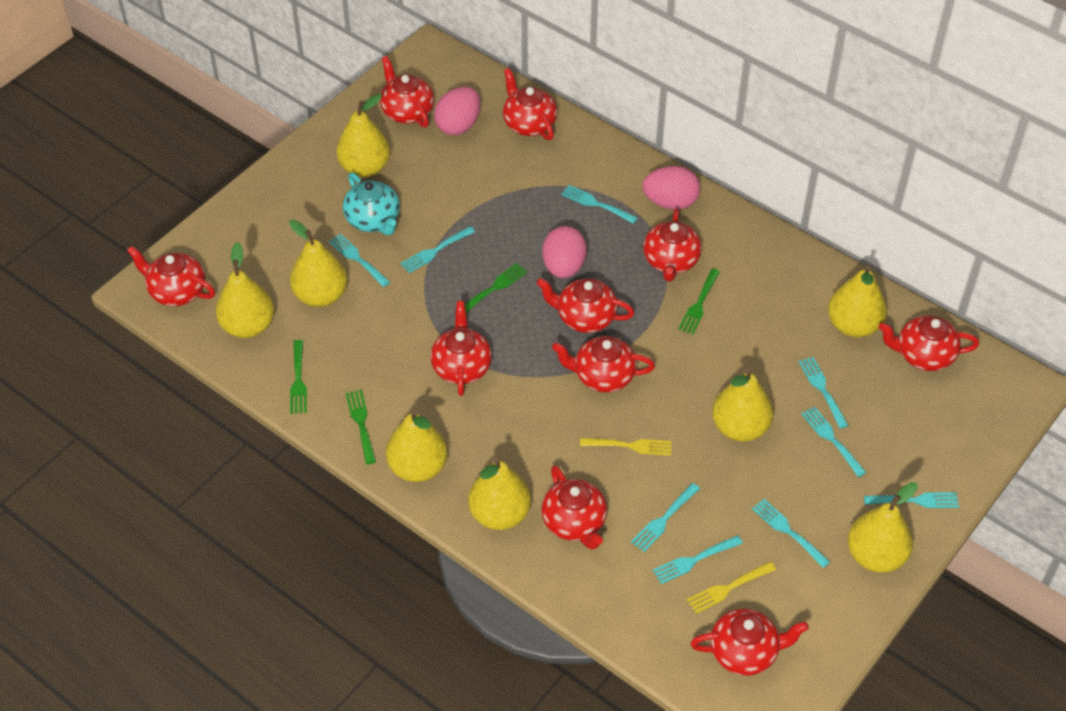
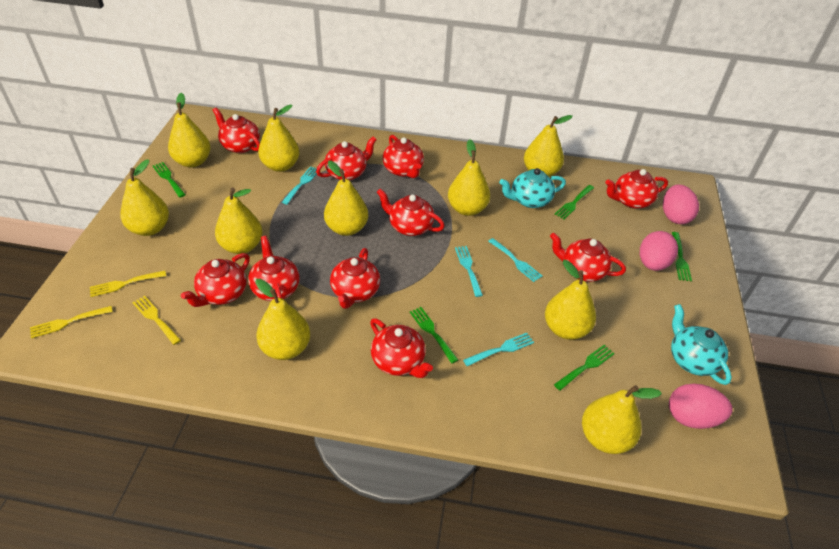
green fork: [290,340,307,414] [346,389,376,464] [465,263,527,313] [678,269,720,334] = 4 -> [153,162,186,198] [410,307,458,364] [554,345,615,391] [555,185,594,219] [672,232,692,281] = 5
turquoise fork: [329,234,390,287] [400,226,475,273] [561,185,638,224] [631,483,700,552] [652,535,743,584] [752,499,830,568] [799,357,849,429] [801,406,866,477] [864,492,959,508] = 9 -> [282,166,317,205] [455,246,483,297] [463,333,534,366] [488,238,543,282] = 4
turquoise teapot: [343,172,400,235] = 1 -> [499,168,566,208] [671,304,732,385] = 2
yellow fork: [580,438,672,456] [687,561,776,614] = 2 -> [30,306,113,338] [90,271,166,297] [132,296,181,345] = 3
yellow pear: [216,242,274,338] [289,220,347,307] [336,94,390,177] [386,410,448,482] [468,458,531,530] [712,369,773,442] [828,265,887,338] [848,482,918,573] = 8 -> [121,159,169,236] [168,93,211,167] [215,188,262,254] [255,279,310,360] [258,105,299,172] [324,161,368,236] [448,139,490,216] [524,115,573,177] [545,260,596,340] [582,385,662,454] = 10

